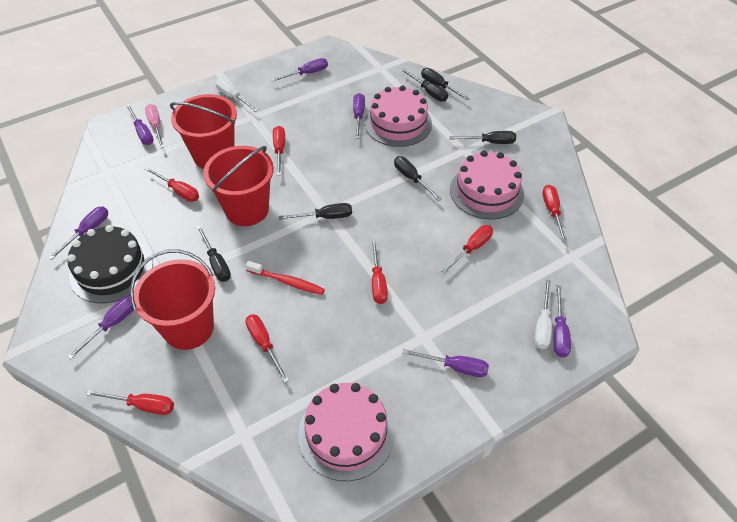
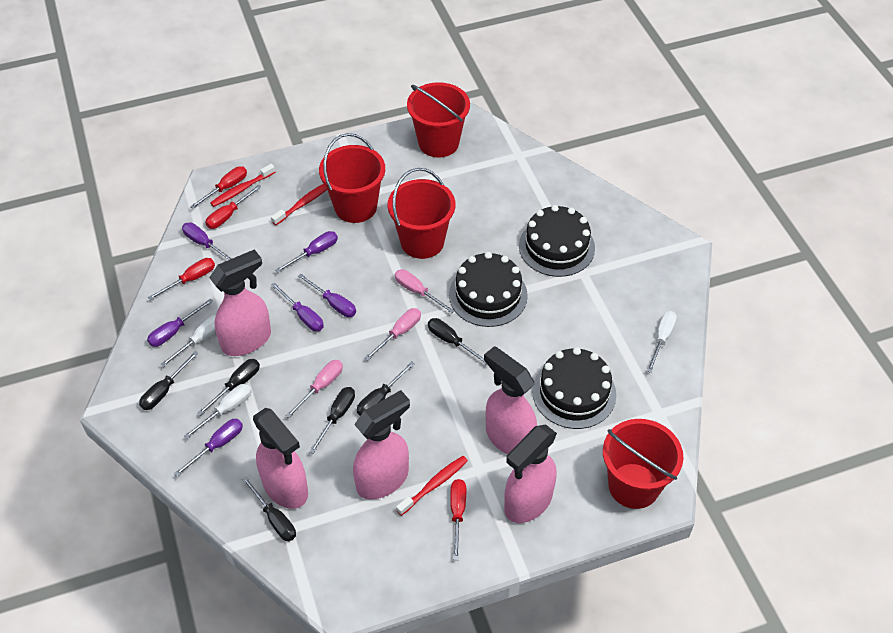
black cake: [67,225,153,303] = 1 -> [449,252,528,327] [519,205,595,277] [532,347,616,429] = 3
pink cake: [298,383,395,481] [365,85,432,147] [450,150,524,220] = 3 -> none = 0
pink screwdriver: [145,104,164,148] = 1 -> [286,360,343,418] [365,308,421,360] [395,269,455,313] = 3
pink spray bottle: none = 0 -> [209,249,271,356] [253,408,308,509] [353,390,410,500] [484,346,537,455] [504,424,557,523] = 5
purple screwdriver: [48,206,108,260] [67,296,134,359] [126,104,154,145] [271,58,328,81] [353,93,365,139] [402,349,489,377] [553,285,571,357] = 7 -> [147,298,213,347] [174,419,243,477] [182,222,232,260] [272,283,324,331] [275,231,338,273] [298,274,356,317] = 6
red bucket: [130,249,215,350] [170,94,237,169] [203,146,274,226] = 3 -> [319,133,385,223] [388,168,455,259] [407,82,470,158] [603,419,683,509] = 4
red screwdriver: [86,390,174,415] [145,167,199,202] [245,314,289,383] [273,126,285,175] [371,239,388,304] [441,225,493,274] [542,185,567,242] = 7 -> [148,258,215,300] [190,166,247,209] [205,185,261,229] [450,479,466,560] = 4
red toothbrush: [245,261,325,295] = 1 -> [210,164,275,207] [271,184,327,225] [396,456,468,516] = 3
white screwdriver: [216,79,258,112] [534,279,552,349] = 2 -> [160,315,216,367] [184,384,251,439] [647,311,677,373] = 3

